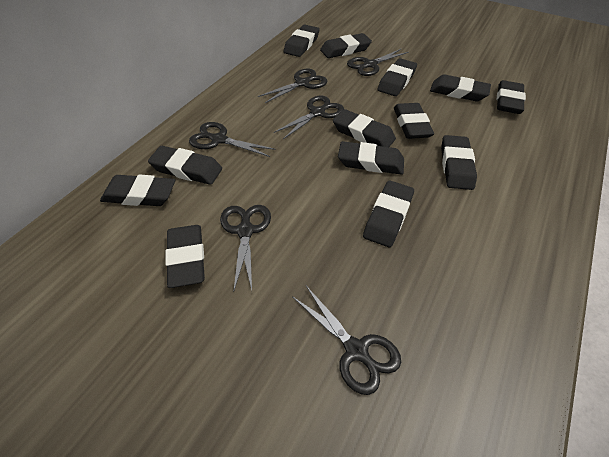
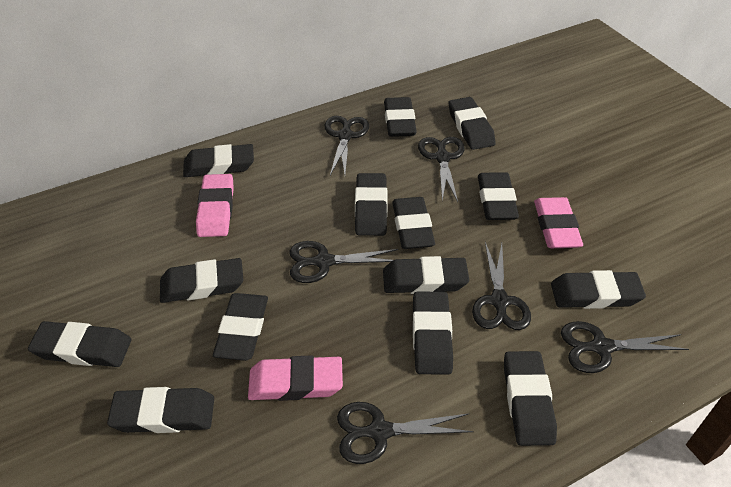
black eraser: [100,174,175,206] [148,146,222,185] [165,225,205,288] [283,25,320,57] [320,33,372,58] [333,109,396,147] [338,141,404,175] [363,181,414,247] [377,58,417,96] [394,103,434,139] [430,74,491,101] [441,135,477,190] [497,80,526,114] = 13 -> [28,321,131,367] [107,387,214,433] [160,258,243,303] [183,144,254,177] [213,293,268,361] [355,173,388,236] [383,256,469,294] [384,97,417,137] [392,197,435,249] [413,291,453,375] [449,97,496,150] [478,172,519,220] [504,351,557,446] [551,270,646,309] = 14
pink eraser: none = 0 -> [196,174,234,237] [248,355,343,401] [534,197,583,248] = 3

